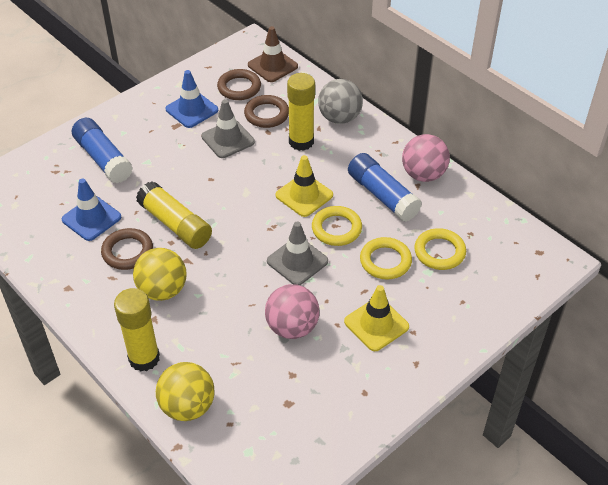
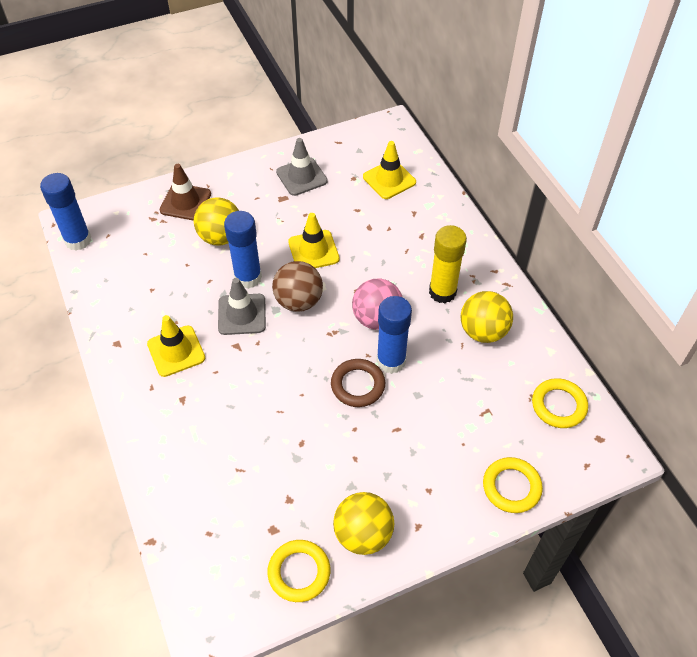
blue glue stick: [72,118,133,183] [348,153,422,222] = 2 -> [40,173,91,251] [224,211,262,289] [377,296,412,374] = 3
blue traffic cone: [61,178,121,241] [166,70,218,128] = 2 -> none = 0
brown ball: none = 0 -> [272,261,323,312] = 1
brown ring: [101,228,153,270] [217,69,261,100] [244,95,289,128] = 3 -> [331,359,385,407] = 1
grey ball: [318,79,363,124] = 1 -> none = 0
pink ball: [265,284,320,339] [402,134,450,182] = 2 -> [352,278,402,330] = 1
yellow ball: [133,248,187,301] [156,362,215,421] = 2 -> [194,197,239,246] [333,492,394,555] [461,291,513,343] = 3
yellow glue stick: [114,288,160,371] [136,181,212,249] [287,73,315,151] = 3 -> [429,225,467,303] = 1
yellow traffic cone: [275,155,333,217] [344,285,409,351] = 2 -> [147,315,205,377] [288,213,340,268] [363,141,416,199] = 3

